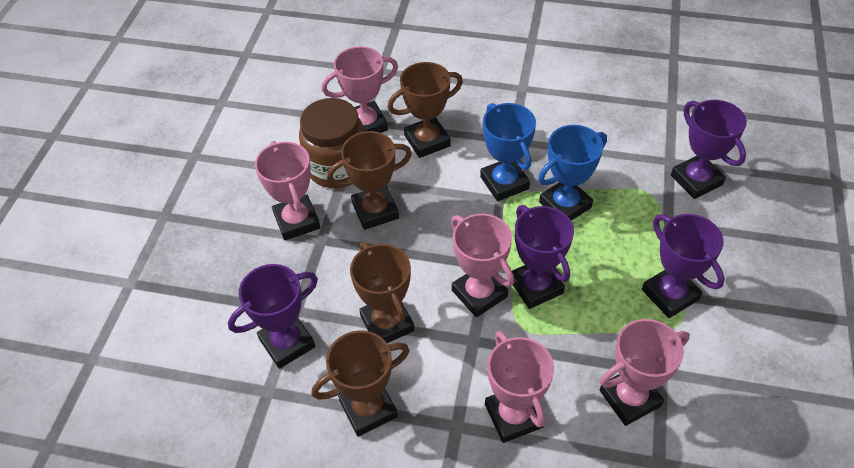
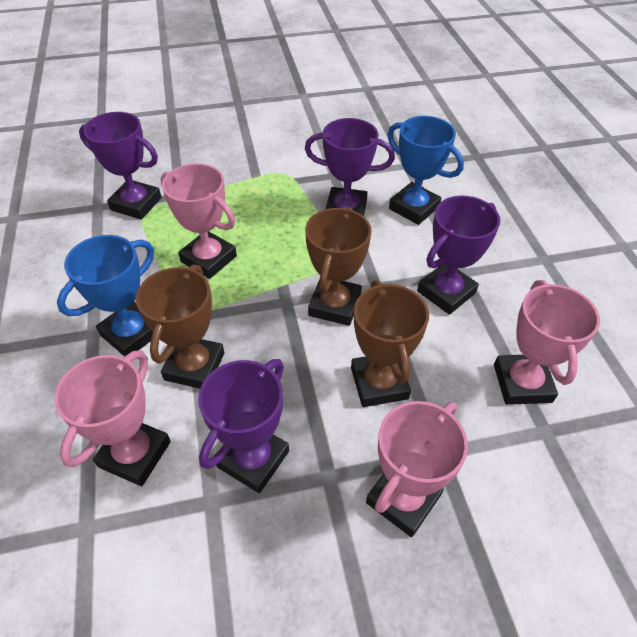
brown jar: [299,98,364,188] = 1 -> none = 0
brown trophy: [312,330,410,437] [327,131,412,230] [350,242,414,343] [388,62,463,158] = 4 -> [136,264,224,389] [305,207,372,326] [351,280,429,407] = 3
pink trophy: [255,141,320,240] [322,46,398,133] [451,213,514,317] [485,331,554,443] [600,319,690,426] = 5 -> [54,350,171,486] [161,163,237,279] [366,401,468,537] [494,280,600,405] = 4

